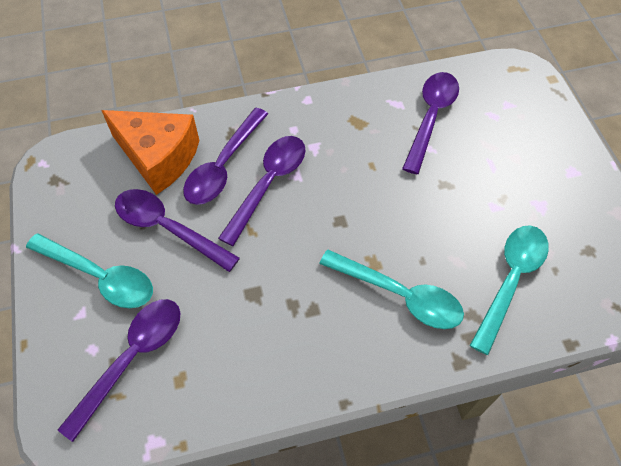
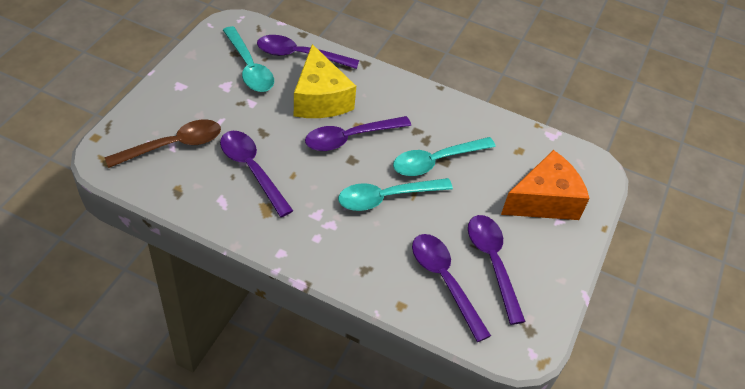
brown spoon: none = 0 -> [104,119,221,168] = 1
yellow cheese: none = 0 -> [294,44,356,118] = 1

